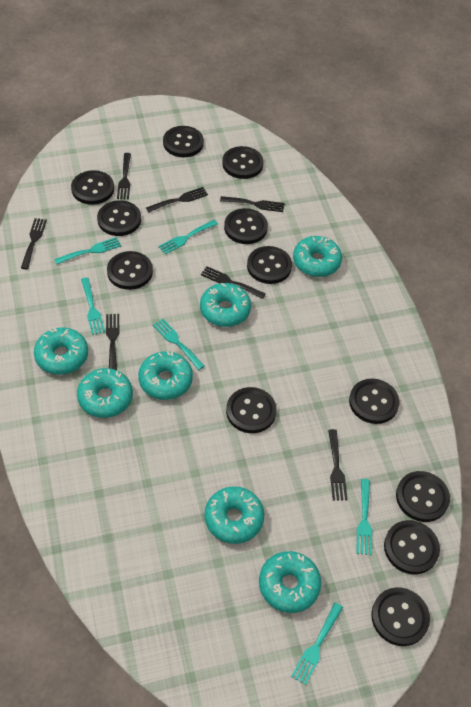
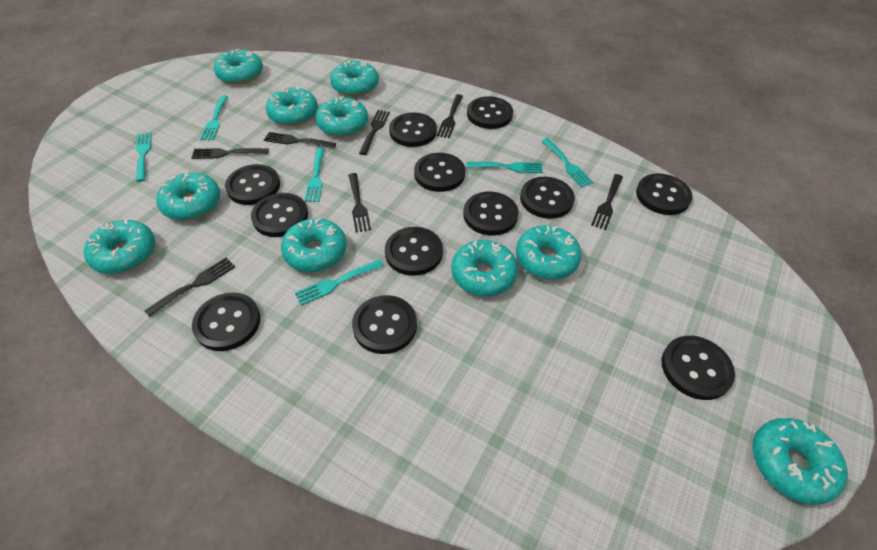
turquoise donut: [34,328,88,375] [77,368,133,418] [138,351,193,400] [200,283,251,327] [205,486,264,544] [259,551,322,613] [293,236,342,277] = 7 -> [84,219,155,274] [156,172,220,220] [214,49,263,84] [266,87,318,126] [281,218,347,272] [316,96,368,137] [330,60,379,96] [451,240,518,296] [516,225,582,279] [752,418,847,505] = 10

